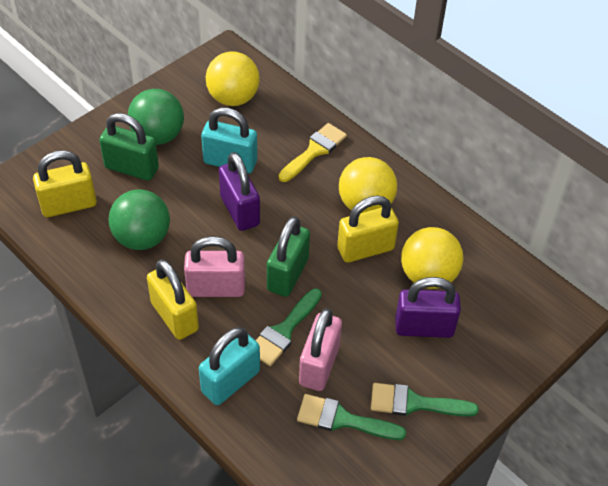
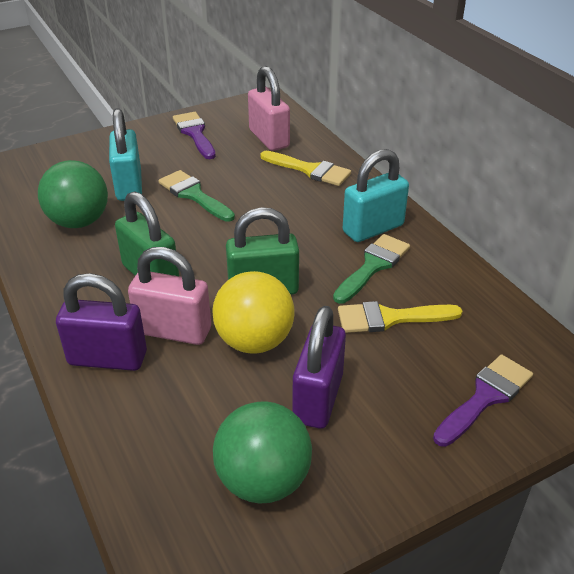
green brush: [256,288,322,366] [297,394,406,440] [370,383,479,417] = 3 -> [158,170,235,222] [333,234,410,304] = 2
purple brush: none = 0 -> [173,112,216,159] [433,355,533,447] = 2
yellow ball: [206,51,260,106] [339,157,397,213] [401,227,464,289] = 3 -> [212,271,295,354] = 1
yellow brush: [279,123,347,182] = 1 -> [260,151,351,186] [338,301,463,333] = 2
yellow padlock: [33,150,97,217] [147,259,199,340] [337,195,399,263] = 3 -> none = 0

